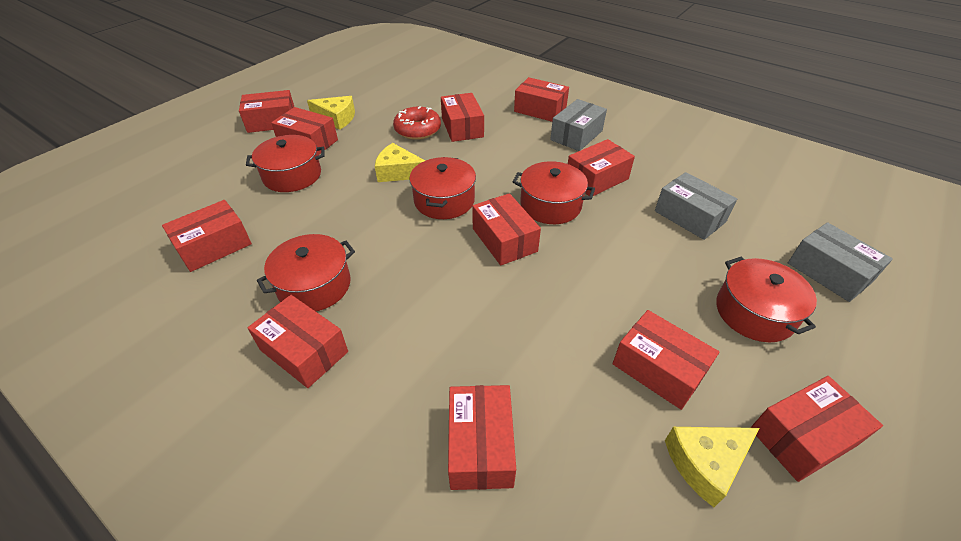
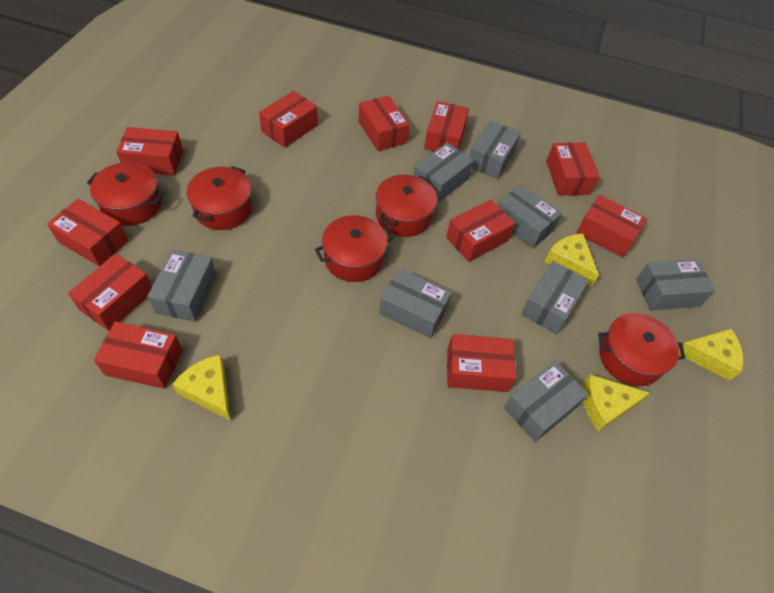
grey box: [550,99,607,151] [655,172,737,240] [788,222,893,302] = 3 -> [147,249,217,322] [379,268,452,338] [413,142,474,203] [469,121,521,179] [498,184,562,249] [504,361,588,442] [521,261,589,334] [636,259,715,311] = 8
red donut: [393,106,441,140] = 1 -> none = 0
yellow cheese: [307,96,355,130] [375,143,425,182] [665,427,759,507] = 3 -> [172,354,231,421] [544,233,599,287] [582,374,650,432] [679,328,744,381] = 4

